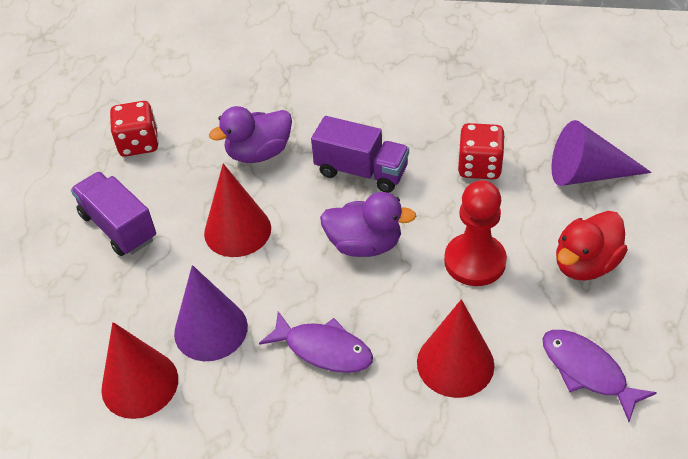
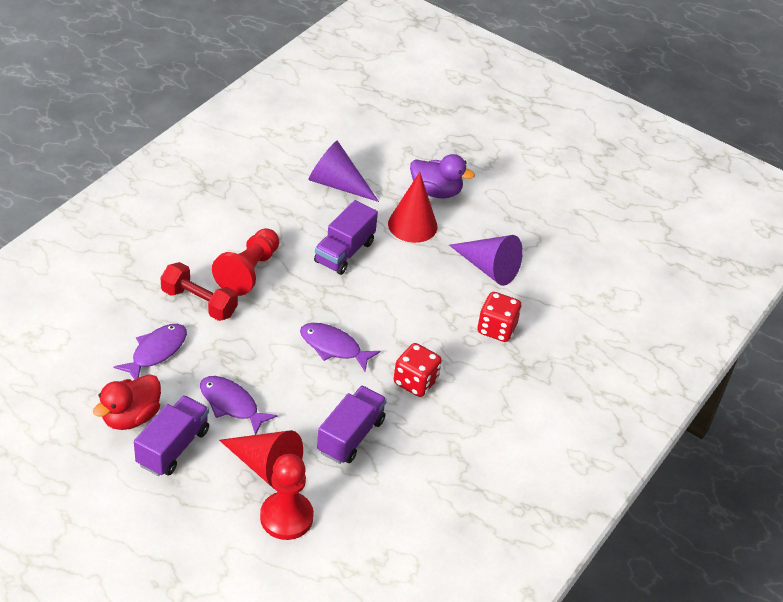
purple duck: [209,106,292,163] [320,192,416,257] = 2 -> [410,154,475,199] = 1
purple fish: [259,311,373,373] [542,330,657,422] = 2 -> [114,324,187,380] [200,376,278,435] [300,323,380,371] = 3
purple truck: [71,172,156,256] [311,116,409,193] = 2 -> [134,395,209,476] [314,200,378,275] [317,385,387,464] = 3
red cone: [101,322,178,419] [204,164,271,257] [417,299,495,398] = 3 -> [219,430,303,487] [388,172,438,243] = 2
red dumbbell: none = 0 -> [160,262,238,321] = 1
red pawn: [444,180,507,286] = 1 -> [212,228,279,296] [260,454,314,540] = 2

